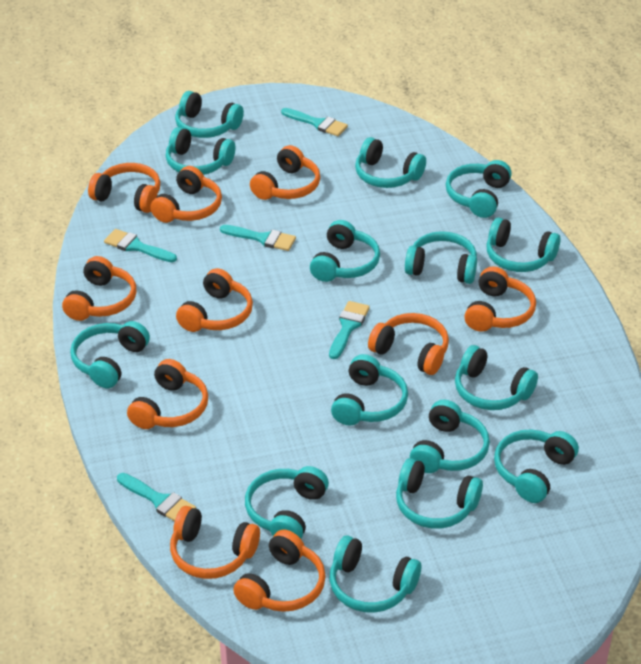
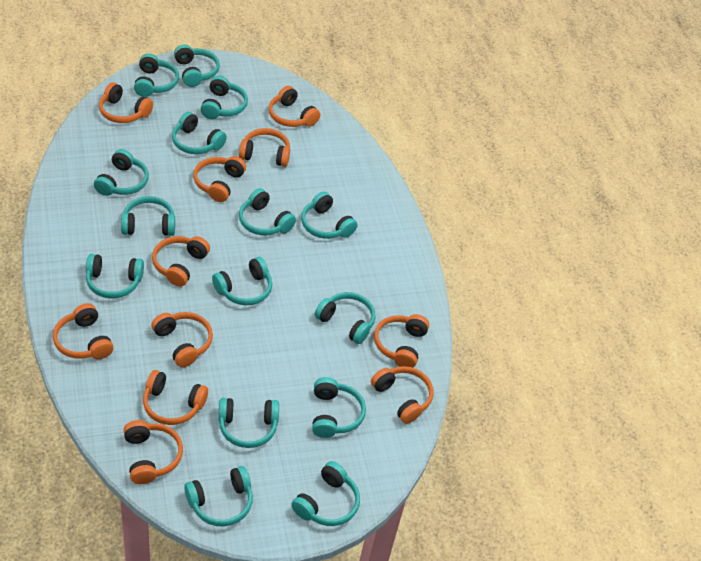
orange headphones: [62,256,136,321] [88,163,160,213] [127,359,208,429] [150,166,222,223] [170,506,260,579] [176,268,253,332] [233,529,326,612] [250,145,320,200] [368,313,449,375] [464,267,536,332] = 10 -> [53,303,114,359] [99,83,153,123] [123,420,183,484] [143,370,208,425] [151,312,213,367] [152,236,210,287] [193,156,246,202] [239,128,290,167] [269,86,320,127] [371,366,433,424] [374,314,429,368] = 11
turquoise brush: [104,229,177,262] [117,473,196,522] [220,225,296,251] [281,108,348,136] [329,301,370,359] = 5 -> none = 0

